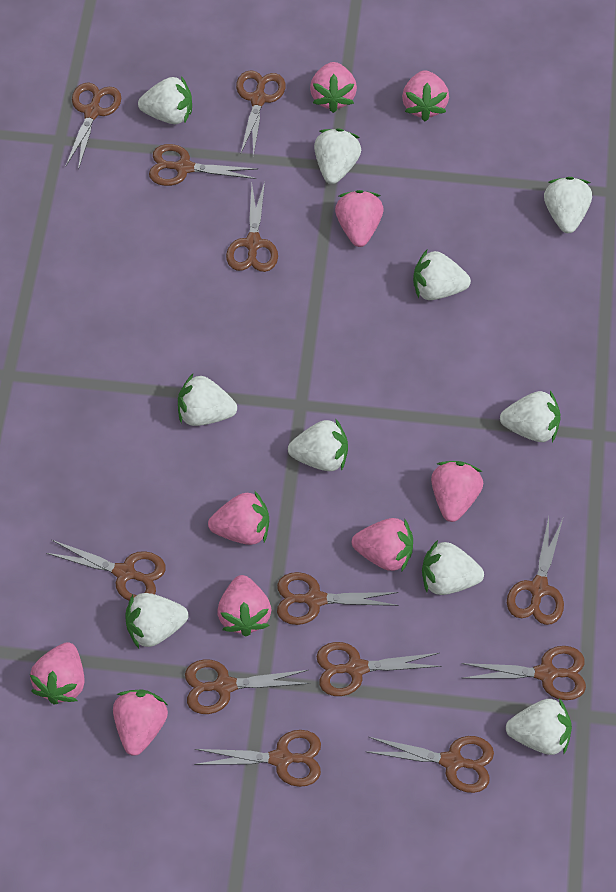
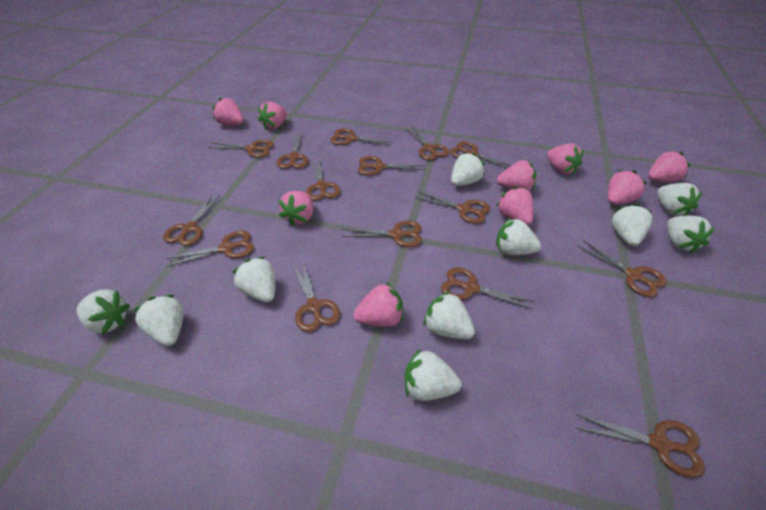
brown scissors: [46,540,166,601] [66,82,121,170] [149,144,258,186] [185,659,310,714] [194,730,321,787] [226,182,278,272] [236,70,286,157] [277,572,399,625] [316,642,442,696] [368,736,494,793] [461,646,586,700] [507,517,564,625] = 12 -> [163,195,220,246] [166,231,254,267] [208,140,274,158] [277,133,308,169] [293,262,340,332] [306,160,340,201] [330,128,393,146] [341,221,422,247] [358,156,426,176] [405,126,449,160] [415,191,490,224] [441,268,535,309] [450,141,511,168] [576,414,705,478] [578,240,667,297] = 15

